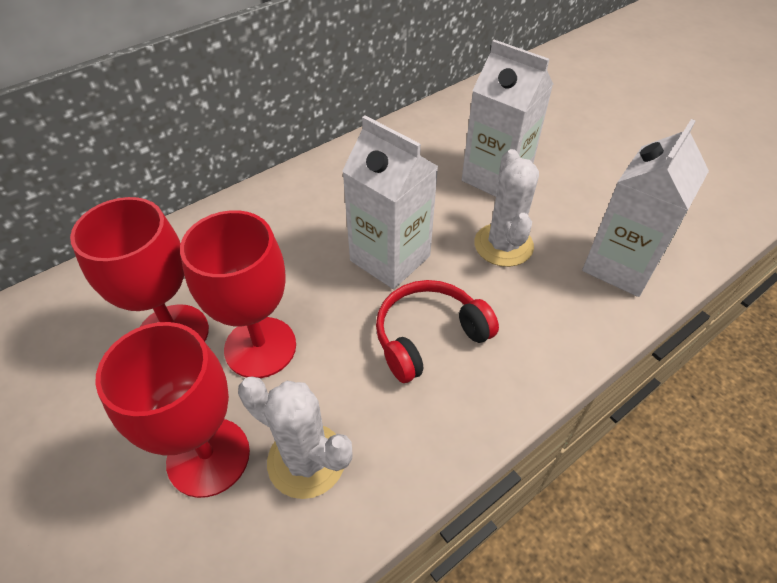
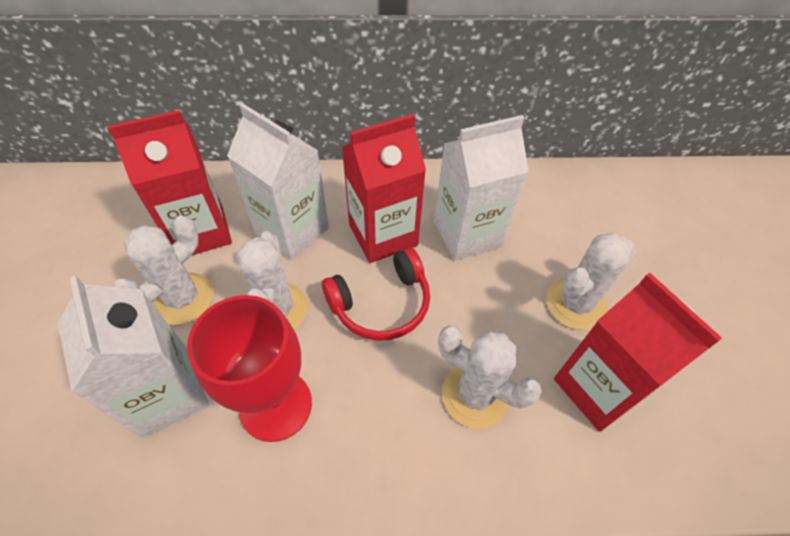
red carton: none = 0 -> [108,110,232,255] [342,114,426,263] [554,273,722,432] = 3
red goblet: [70,197,209,342] [95,322,250,498] [180,210,296,378] = 3 -> [187,295,312,442] = 1
white cactus: [238,377,353,499] [474,149,539,267] = 2 -> [114,216,214,325] [237,231,308,330] [438,326,542,429] [546,232,636,330] = 4

